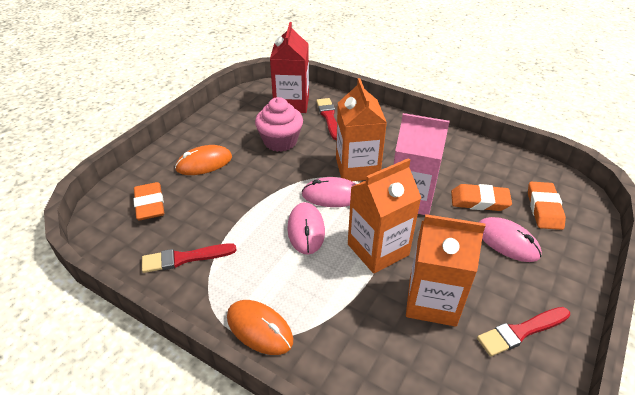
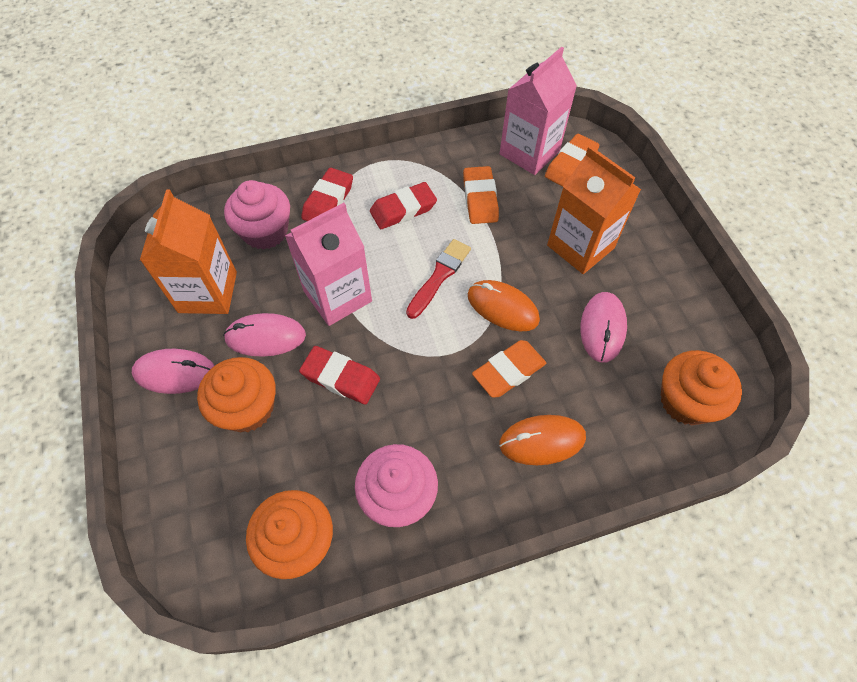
orange carton: [336,78,387,181] [348,158,421,274] [406,214,486,327] = 3 -> [140,189,237,314] [547,146,641,274] = 2
orange cupcake: none = 0 -> [197,357,276,433] [246,490,333,579] [661,350,742,425] = 3
pink carton: [394,113,450,215] = 1 -> [285,203,372,326] [500,47,577,175] = 2
pink cupcake: [255,97,303,152] = 1 -> [224,180,290,250] [355,444,438,527] = 2
red brush: [142,243,237,273] [316,98,337,140] [477,307,570,357] = 3 -> [406,239,471,319] = 1
red carton: [270,22,309,113] = 1 -> none = 0
red eraser: none = 0 -> [299,346,380,405] [301,168,353,221] [370,182,437,229] = 3

